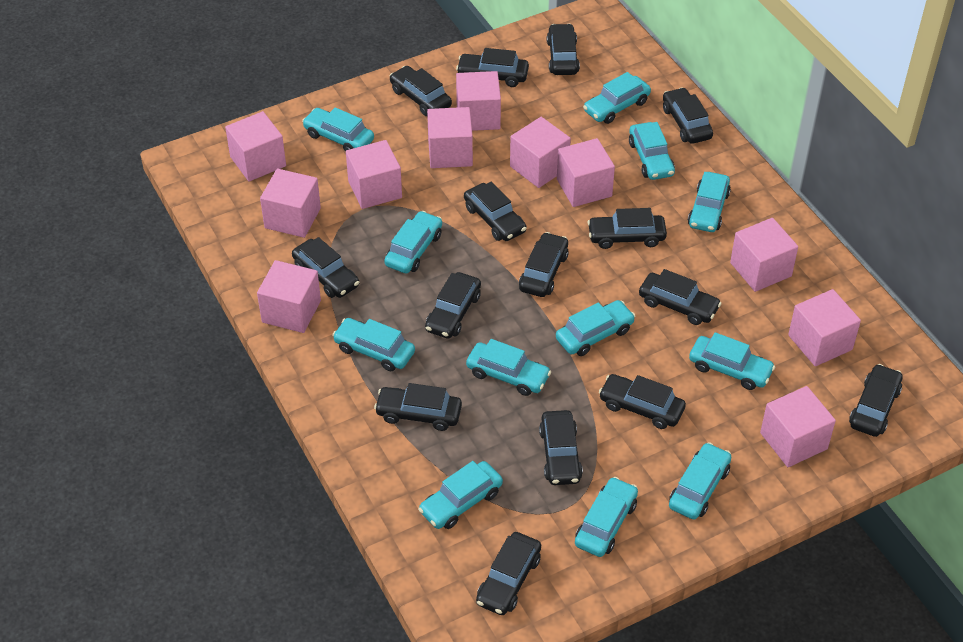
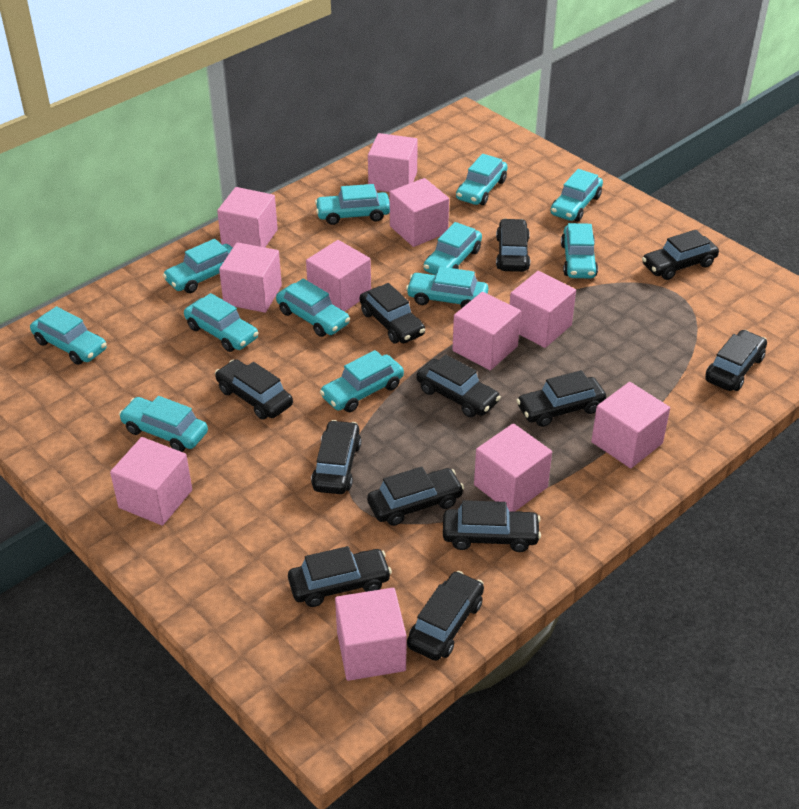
black car: [292,237,359,298] [374,383,462,431] [389,66,452,116] [425,272,481,339] [456,48,529,87] [464,182,527,241] [476,532,541,615] [519,232,569,297] [539,410,583,485] [547,24,580,75] [587,208,667,249] [599,374,686,429] [639,269,722,325] [663,87,713,144] [849,364,903,437] = 15 -> [215,359,293,420] [288,546,392,607] [311,420,361,494] [360,283,425,343] [367,467,464,526] [407,571,484,661] [416,354,501,417] [443,500,541,552] [496,218,530,272] [516,370,606,427] [642,230,719,280] [705,330,767,391] = 12

